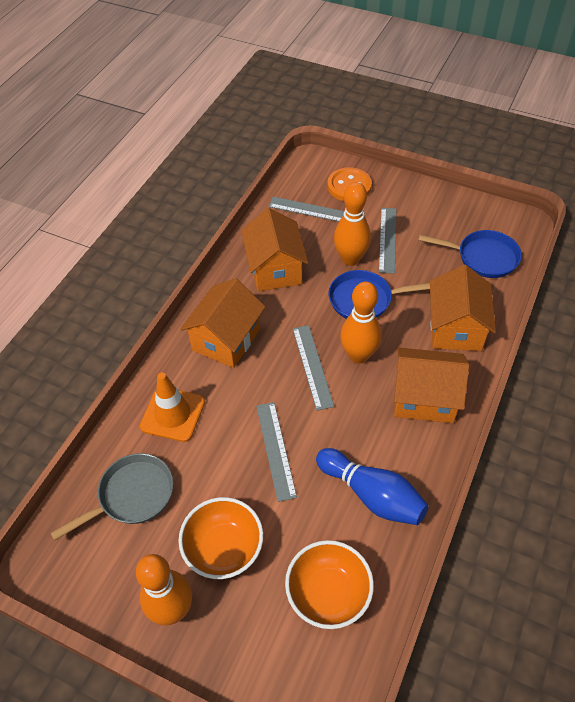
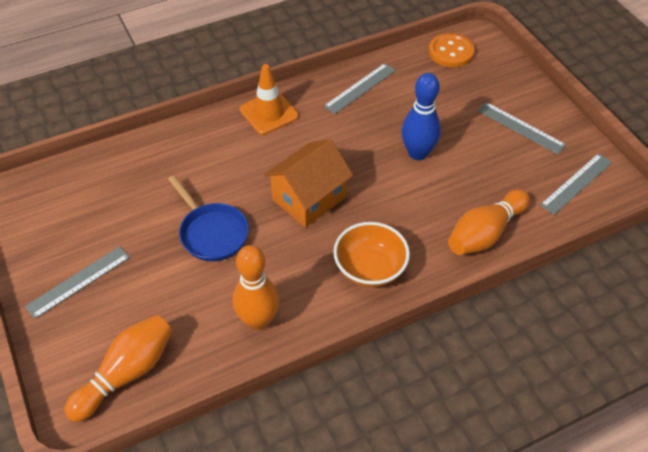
blue pan: [328,270,430,319] [419,230,522,278] = 2 -> [168,175,249,261] = 1
grey pan: [50,453,173,541] = 1 -> none = 0
orange bowl: [178,497,263,579] [285,540,374,629] = 2 -> [333,222,410,287] = 1
orange house: [180,278,265,368] [241,208,308,291] [394,347,469,423] [430,265,496,351] = 4 -> [264,139,353,227] = 1

